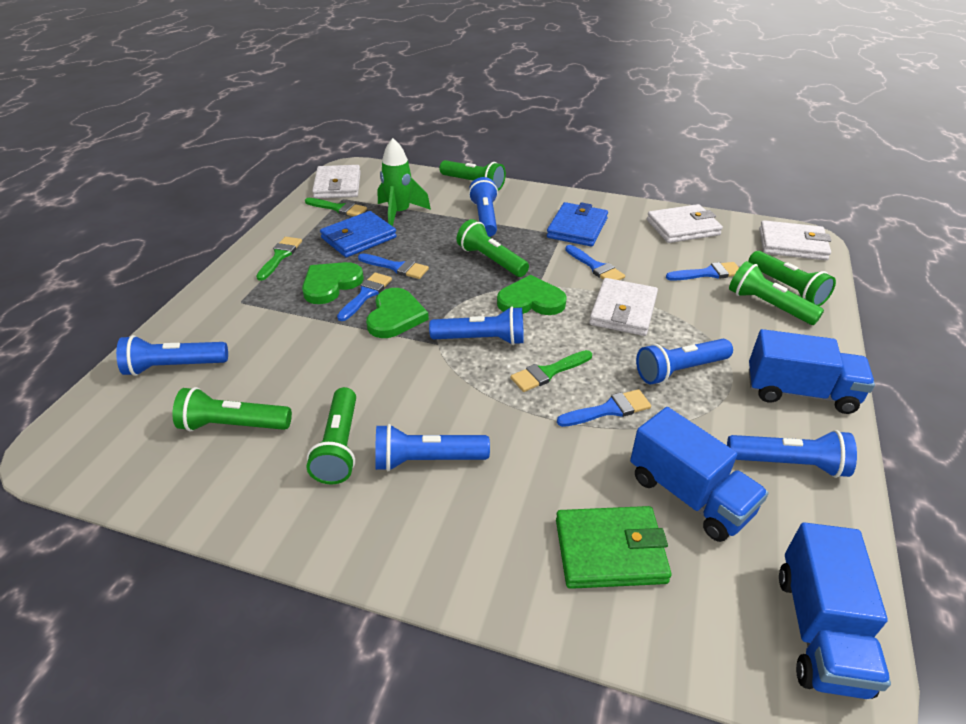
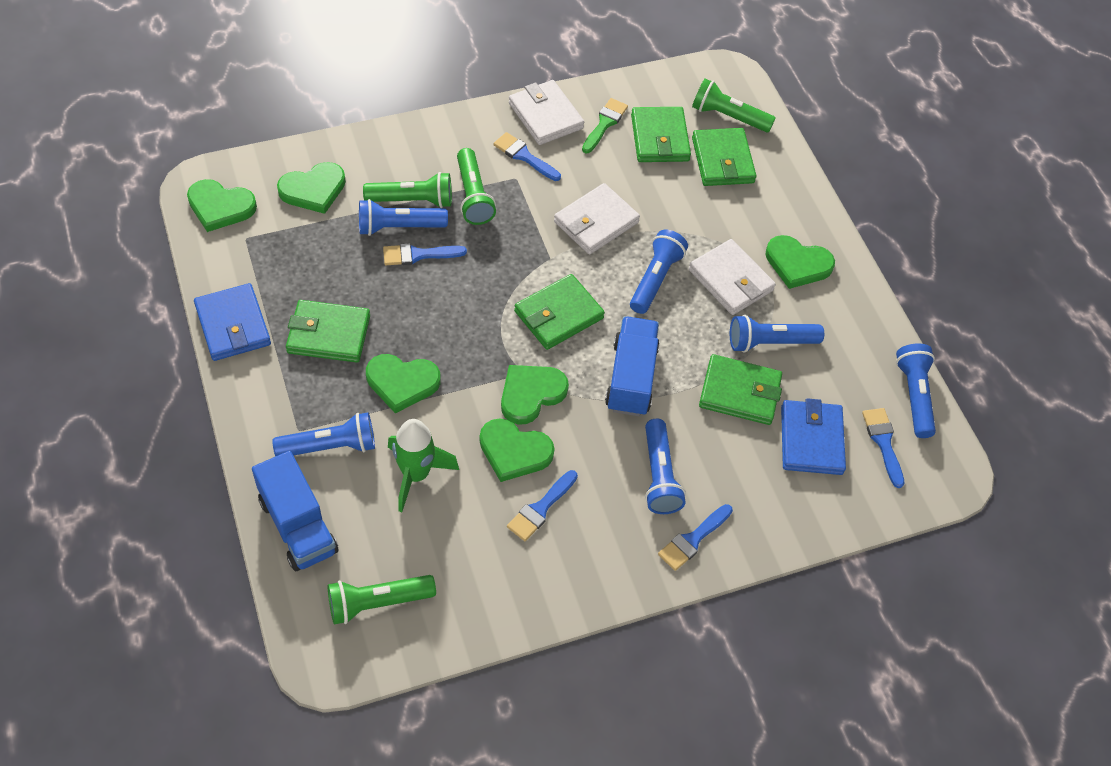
blue truck: [630,407,769,542] [749,329,875,414] [779,522,891,699] = 3 -> [252,451,338,571] [605,316,660,416] = 2
green brush: [256,237,302,281] [305,198,367,216] [511,350,592,392] = 3 -> [582,98,628,153] = 1
green flashlight: [172,387,292,431] [306,387,356,484] [439,160,506,191] [456,219,529,277] [729,261,824,325] [748,251,836,306] = 6 -> [328,575,436,624] [363,172,452,208] [457,148,496,225] [692,79,776,132] = 4
green heart: [302,262,364,304] [366,288,429,338] [497,275,567,315] = 3 -> [187,179,257,232] [277,162,346,214] [366,354,441,414] [479,418,555,482] [501,365,569,425] [766,235,835,289] = 6
green wallet: [556,506,672,589] = 1 -> [286,300,370,363] [514,274,605,350] [631,107,691,162] [692,128,756,186] [699,354,782,425] = 5
white wallet: [312,165,361,199] [589,278,658,336] [647,204,723,243] [759,220,831,260] = 4 -> [509,80,584,145] [554,183,640,255] [689,239,776,315] = 3

